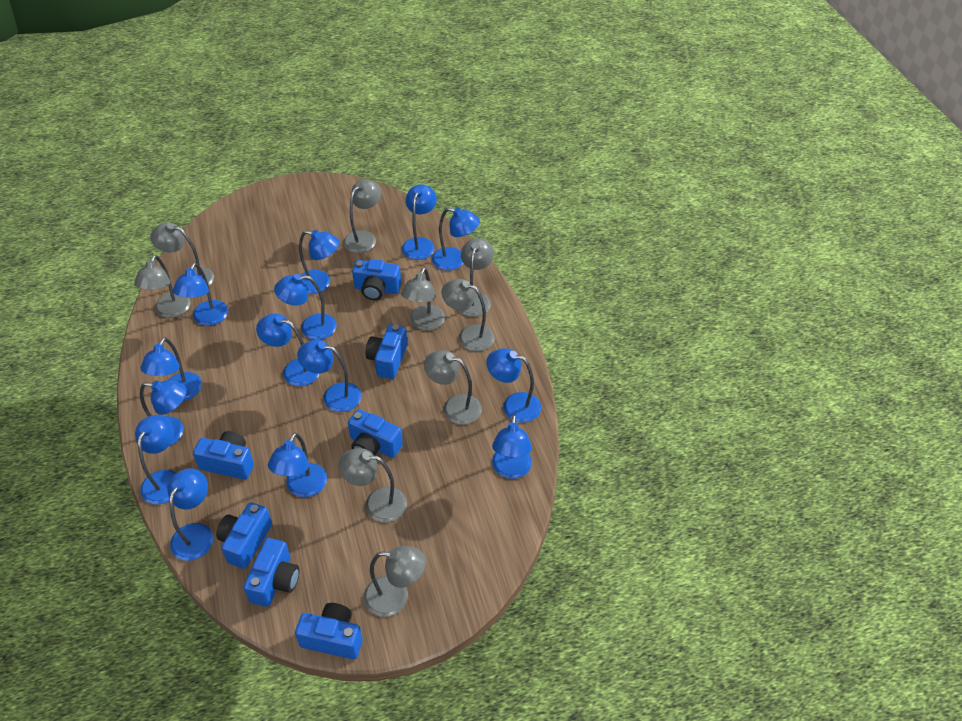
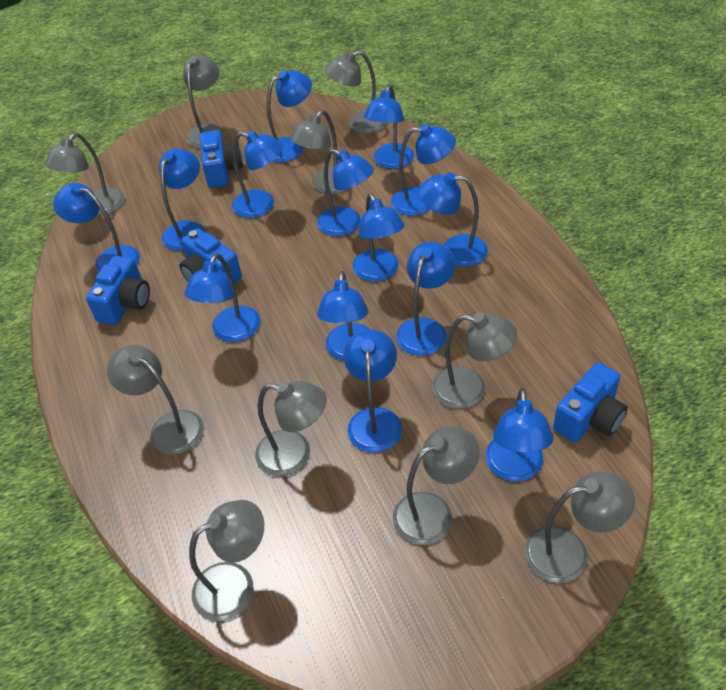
blue camera: [193,431,254,479] [216,502,272,569] [243,538,299,607] [295,603,363,659] [348,409,403,458] [352,259,401,300] [365,324,408,379] = 7 -> [86,256,150,325] [179,229,242,283] [200,130,243,188] [553,362,628,443] = 4
grey lamp: [134,255,191,318] [150,222,214,286] [339,448,407,522] [343,179,381,253] [364,546,426,617] [401,267,445,331] [424,350,482,425] [441,279,495,351] [459,238,494,317] = 9 -> [45,133,125,216] [107,345,204,455] [183,55,224,148] [189,500,264,621] [255,381,327,476] [290,110,347,194] [325,50,387,133] [392,427,480,545] [432,313,517,409] [524,472,635,583] = 10

